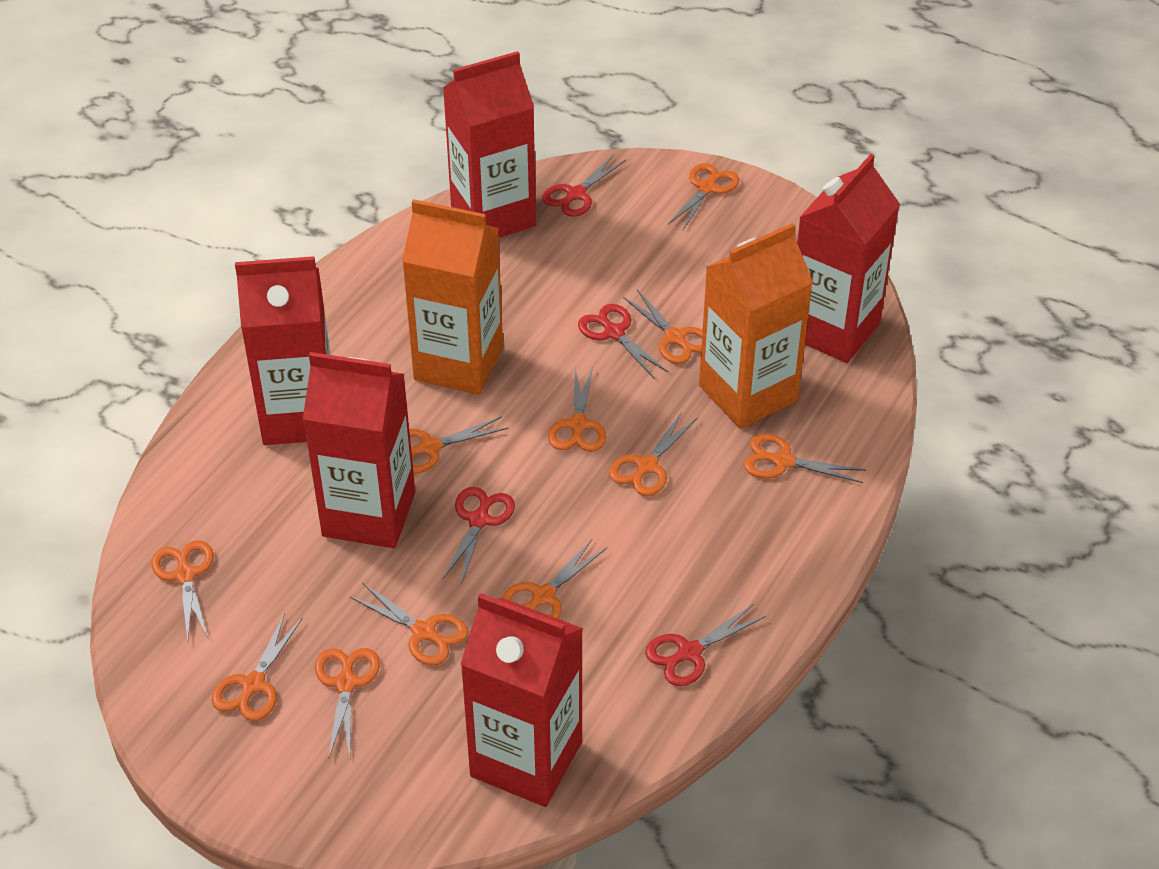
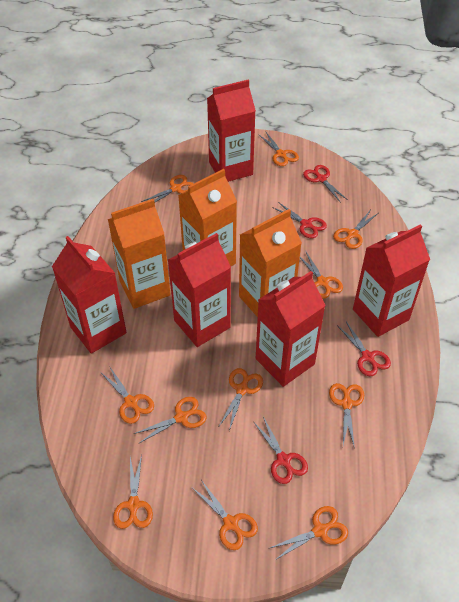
orange carton: [402,199,503,395] [699,223,813,429] = 2 -> [108,199,171,309] [178,169,237,266] [239,209,302,317] = 3

